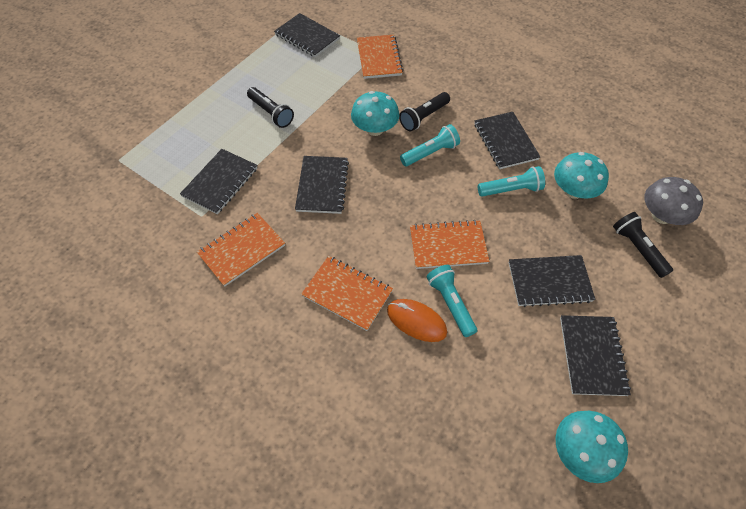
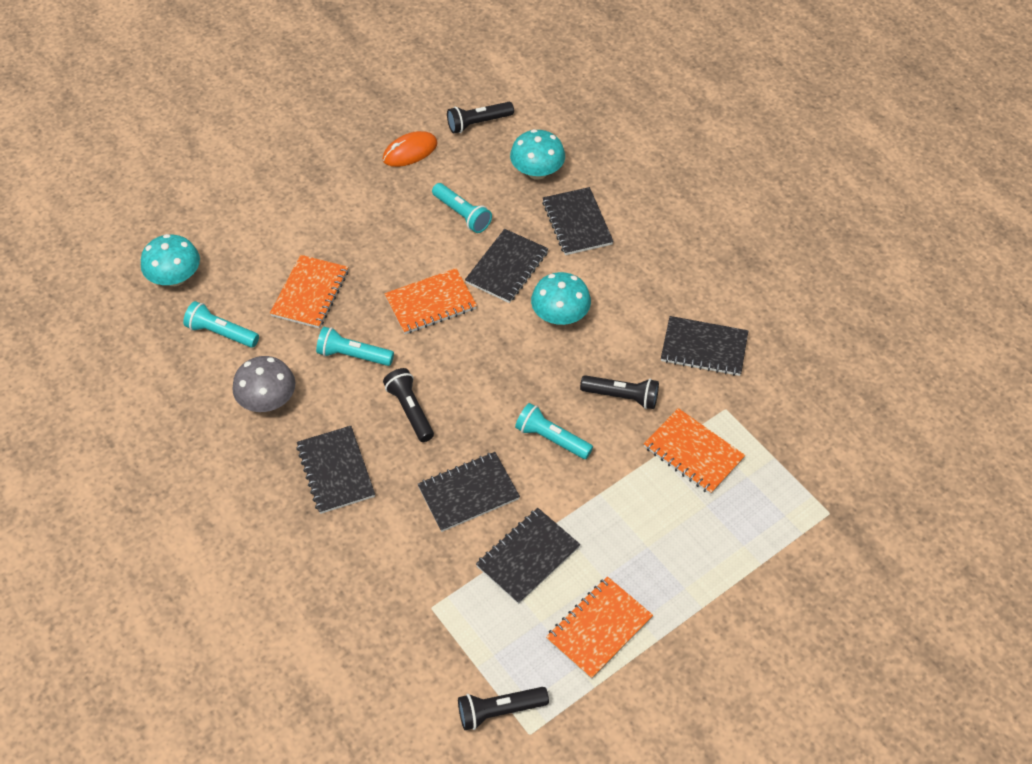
black flashlight: [247,87,294,128] [399,92,450,131] [613,212,673,278] = 3 -> [383,368,434,442] [447,102,514,134] [458,687,549,730] [580,375,659,409] = 4
turquoise flashlight: [400,124,460,166] [427,265,477,337] [478,166,545,197] = 3 -> [183,301,259,348] [316,327,394,366] [432,183,492,233] [515,403,593,459] = 4

